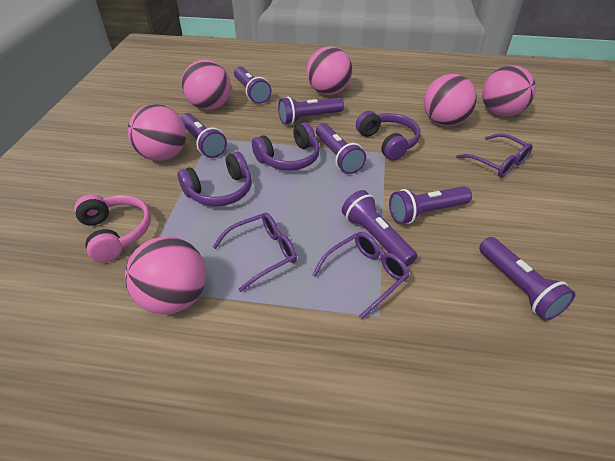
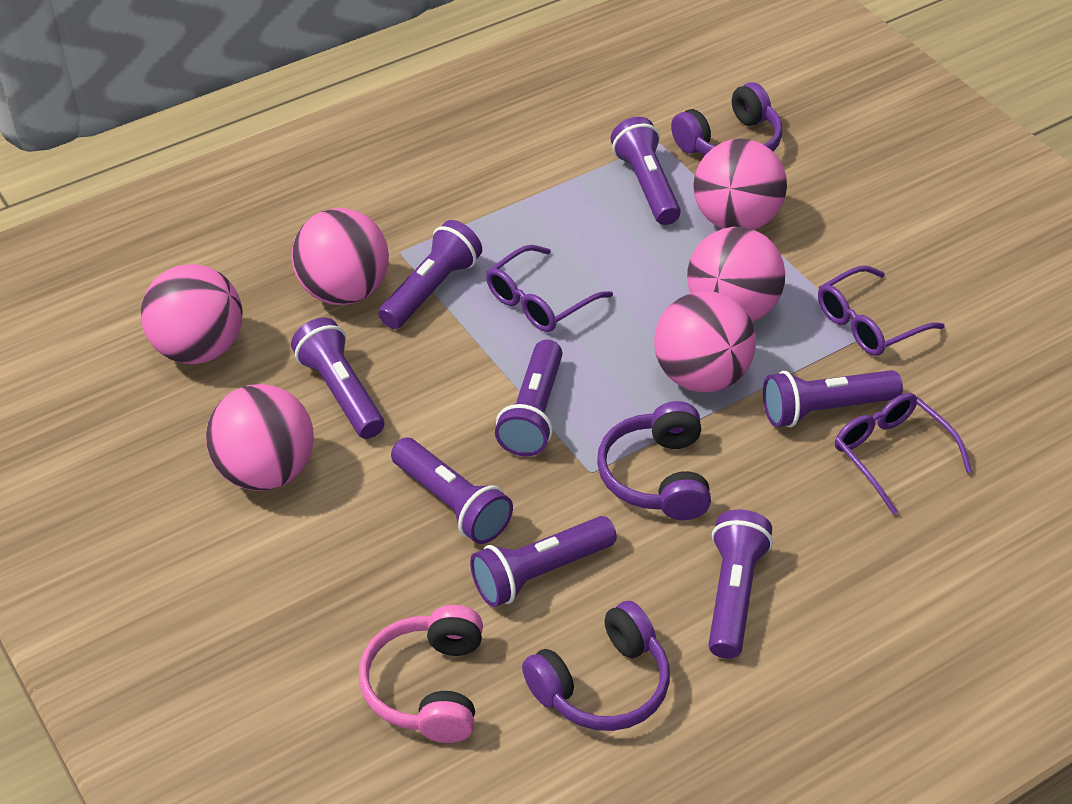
purple flashlight: [181,113,227,158] [234,66,271,104] [278,97,344,125] [316,123,366,174] [342,190,417,267] [389,186,472,224] [479,237,575,321] = 7 -> [291,317,384,439] [378,220,482,329] [391,438,513,544] [470,516,617,607] [495,339,563,457] [611,117,681,225] [708,509,773,659] [763,370,903,427] = 8

